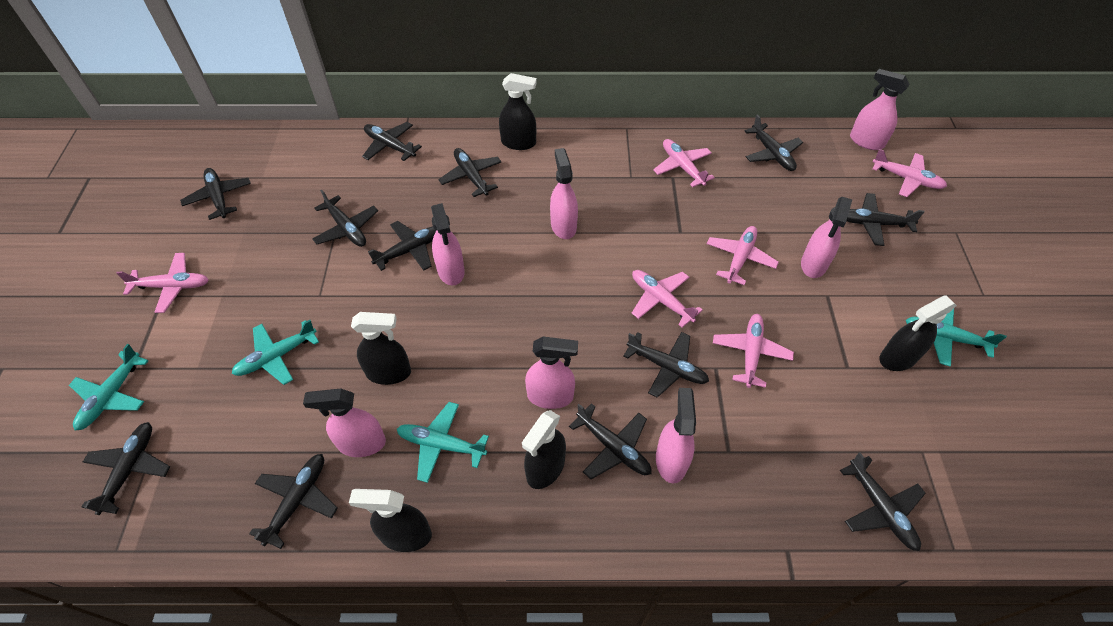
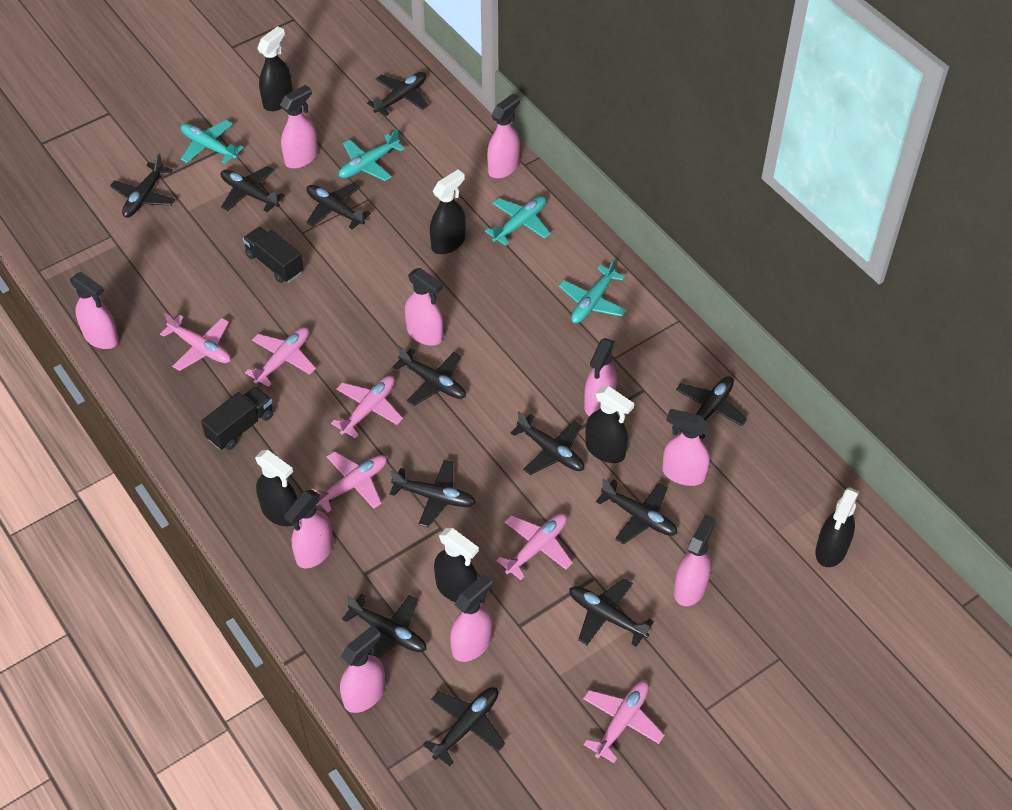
black spray bottle: [349,489,432,552] [351,312,411,385] [499,73,537,150] [522,410,566,489] [879,296,957,371] = 5 -> [255,450,297,526] [257,26,293,111] [430,170,466,254] [434,528,479,602] [585,386,634,463] [815,487,859,567] = 6
black truck: none = 0 -> [201,386,273,450] [243,227,304,283] = 2
pink spray bottle: [303,388,386,457] [431,203,465,286] [525,337,578,409] [550,148,578,239] [656,388,696,483] [801,197,852,278] [850,69,910,150] = 7 -> [70,272,119,349] [280,85,318,169] [284,490,333,568] [340,625,385,713] [405,268,443,346] [450,574,493,662] [487,93,520,178] [584,338,617,416] [662,409,710,486] [674,514,716,606] = 10

